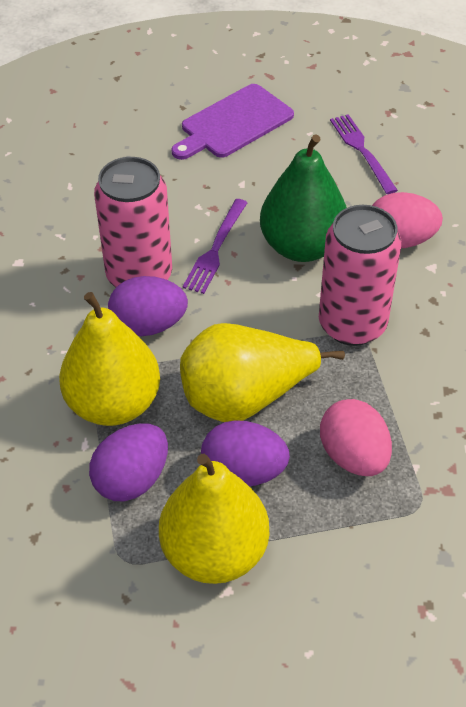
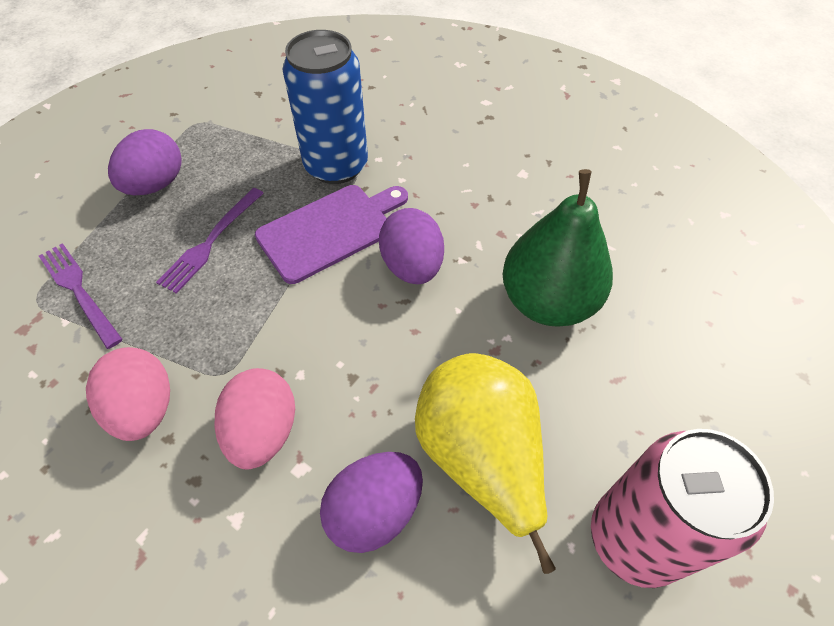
blue can: none = 0 -> [283,30,368,184] = 1
pink can: [94,157,172,287] [319,205,401,346] = 2 -> [591,429,774,588] = 1
yellow pear: [59,292,160,426] [159,454,269,584] [180,323,345,422] = 3 -> [415,353,556,574] = 1

